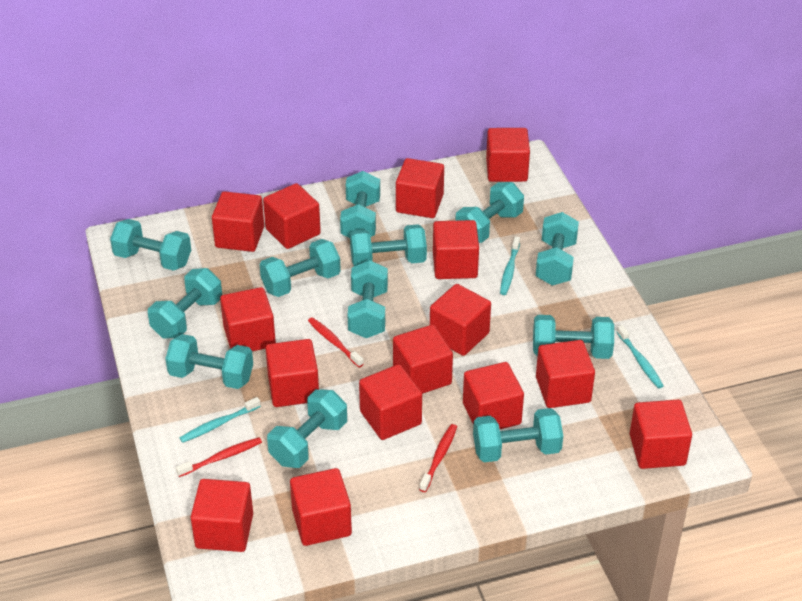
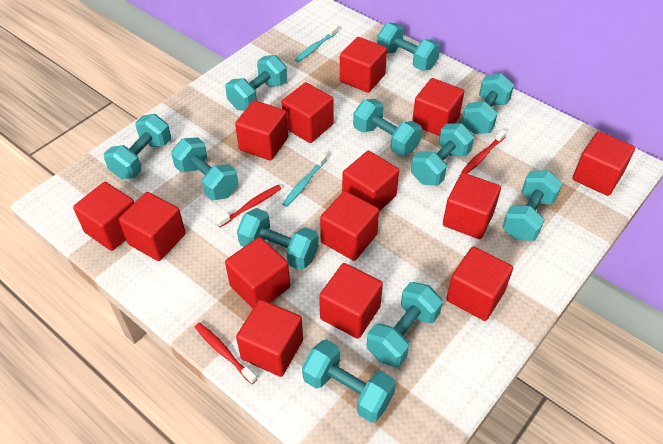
red cube: [191,479,253,552] [212,191,264,252] [220,287,276,351] [263,183,321,249] [265,339,319,407] [290,468,352,546] [359,364,422,440] [393,325,453,394] [396,158,444,218] [430,284,491,356] [433,220,479,279] [463,362,524,429] [486,128,530,182] [536,340,595,408] [630,400,692,469] = 15 -> [73,182,134,251] [119,192,186,261] [225,237,290,308] [235,100,288,161] [236,299,303,377] [282,82,333,143] [319,263,383,339] [320,191,379,261] [340,37,387,93] [342,151,399,211] [412,78,464,136] [443,173,501,239] [446,246,513,321] [573,131,635,196] = 14
turquoise dumbbell: [110,219,191,271] [148,268,222,338] [165,334,253,389] [260,239,341,297] [267,389,347,468] [340,171,380,238] [348,260,388,338] [350,224,427,266] [455,182,524,243] [473,408,563,462] [533,315,614,359] [536,212,579,286] = 12 -> [104,114,171,179] [171,137,238,200] [225,55,287,110] [237,208,319,270] [302,339,396,422] [353,99,422,156] [367,282,443,367] [377,23,440,71] [411,123,474,186] [462,73,514,134] [502,170,562,241] = 11
turquoise toothbrush: [180,397,261,443] [500,236,520,295] [617,325,664,388] = 3 -> [283,153,327,207] [295,26,338,62] = 2

